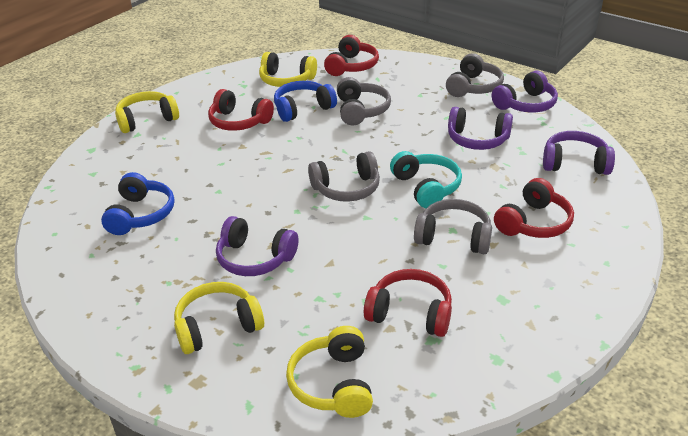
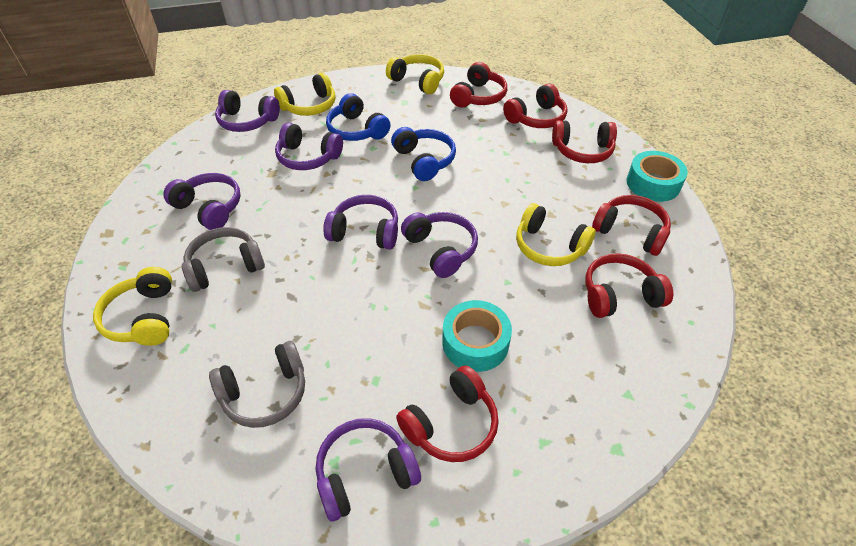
grey headphones: [308,151,380,202] [337,77,391,125] [414,199,492,254] [446,53,504,97] = 4 -> [182,227,265,292] [209,341,305,428] = 2
purple headphones: [216,216,299,276] [448,107,513,150] [492,71,558,112] [543,131,615,175] = 4 -> [163,173,241,230] [215,90,280,132] [275,123,343,170] [316,418,421,521] [323,195,398,250] [401,212,478,278] = 6
red headphones: [208,89,274,131] [324,35,379,76] [364,269,452,337] [494,178,574,238] = 4 -> [396,365,499,462] [450,62,507,107] [503,84,567,128] [552,120,617,163] [585,253,673,318] [592,195,671,256] = 6
turquoise headphones: [390,151,462,208] = 1 -> none = 0
turquoise tape: none = 0 -> [442,300,512,372] [627,151,688,202] = 2

